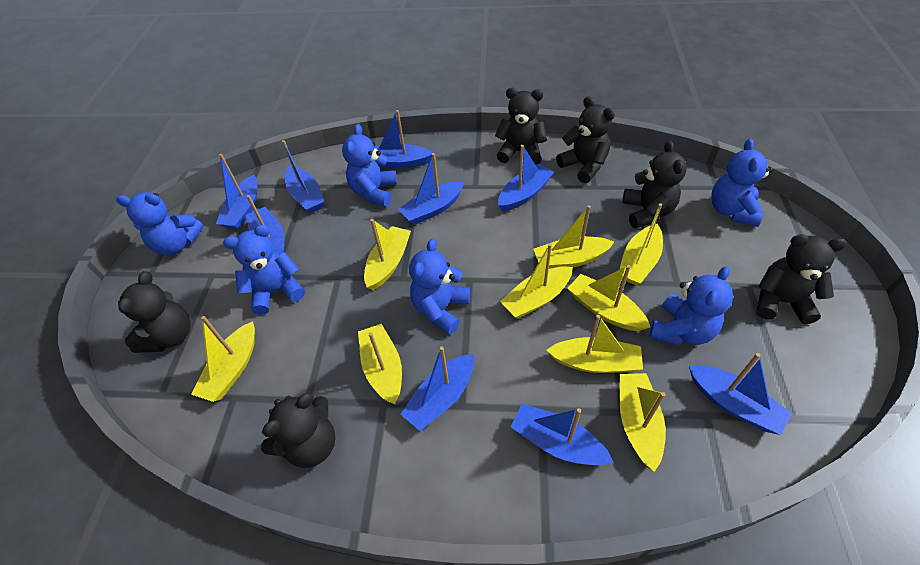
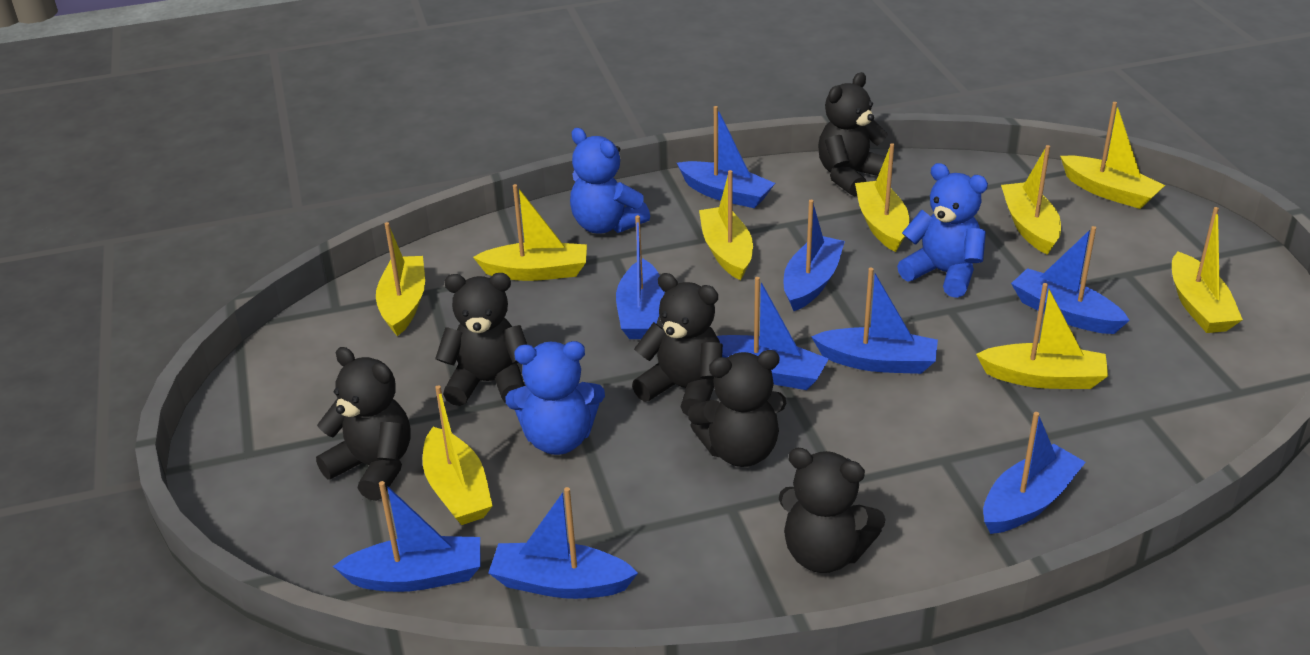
blue teddy bear: [116,192,203,255] [223,225,305,315] [342,124,397,207] [409,238,470,334] [650,266,733,346] [711,138,773,227] = 6 -> [506,341,605,455] [570,128,650,234] [897,163,988,298] = 3

